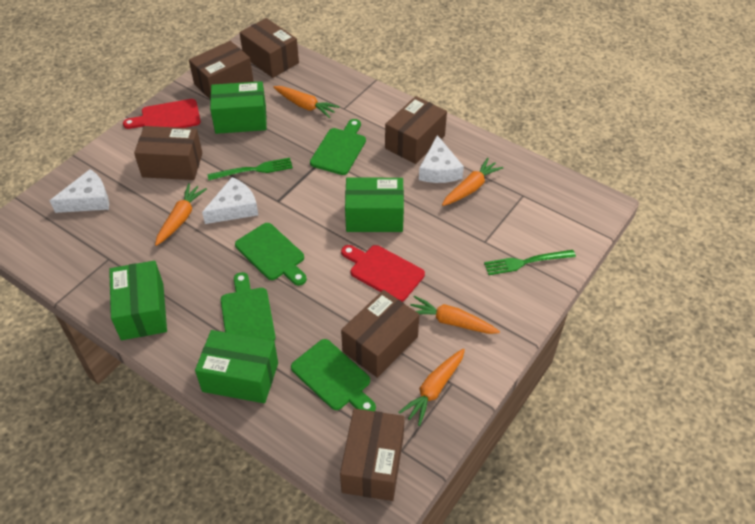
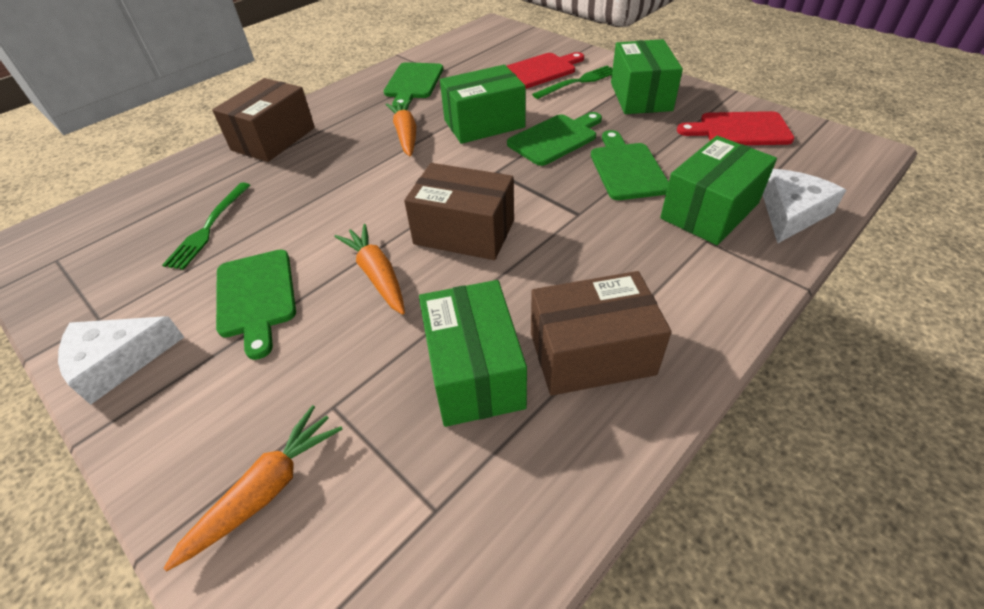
brown box: [134,126,202,180] [189,41,254,100] [239,18,299,78] [340,409,405,501] [341,290,419,378] [385,96,447,164] = 6 -> [212,78,315,162] [404,163,514,260] [531,271,672,396] = 3
orange carrot: [155,183,207,246] [273,86,340,118] [398,349,465,426] [410,296,500,334] [442,158,503,206] = 5 -> [163,405,343,571] [335,224,405,315] [386,100,416,157] = 3
white cheese: [50,169,109,213] [202,177,258,224] [419,135,464,183] = 3 -> [58,316,184,405] [763,169,846,243] = 2

